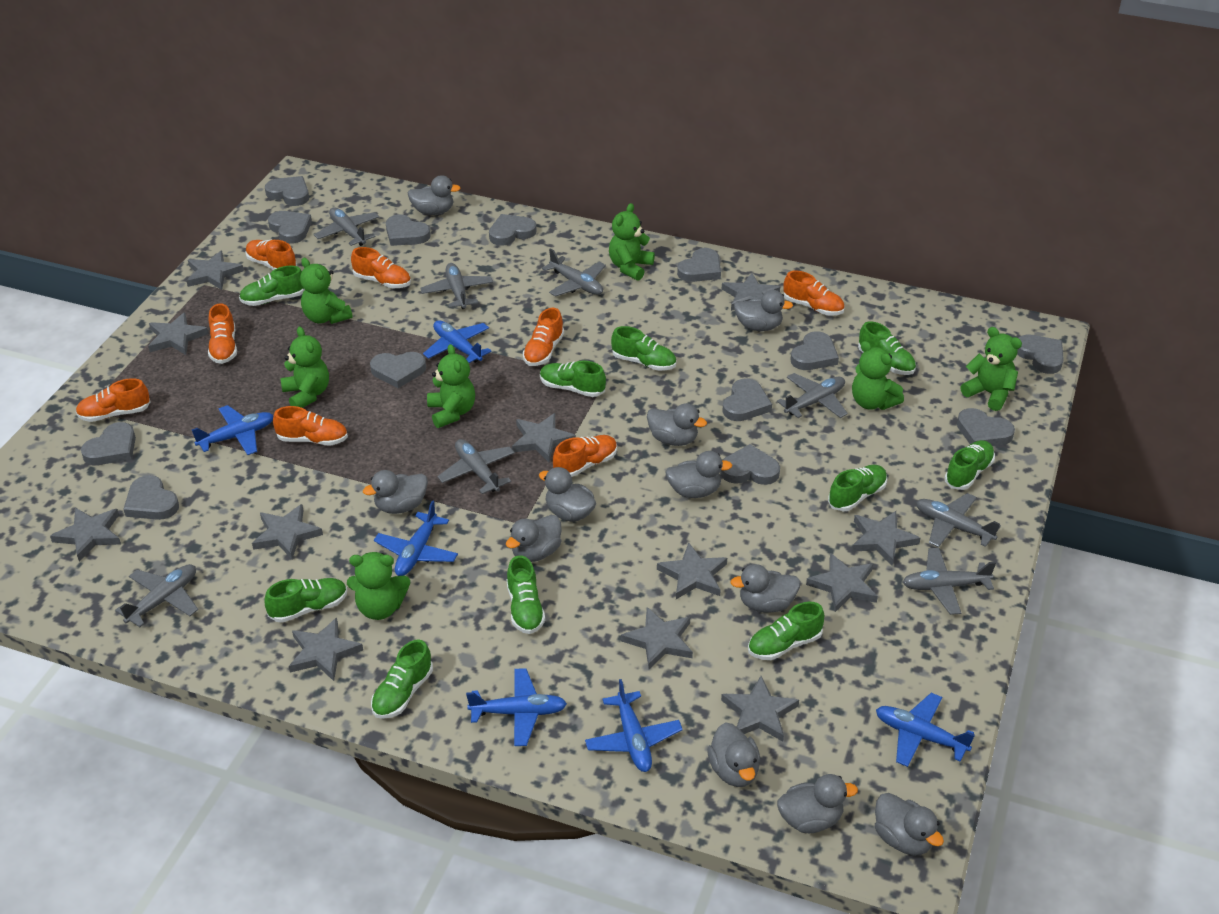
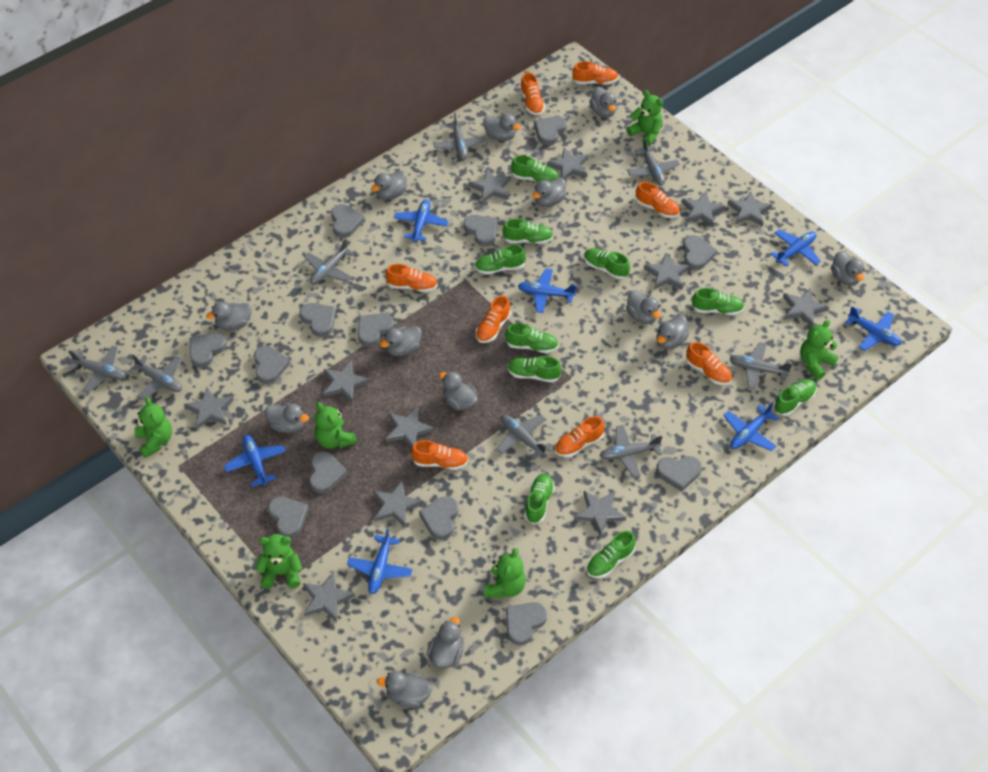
blue plane: [192,405,274,455] [374,500,458,576] [423,320,491,363] [466,668,567,746] [585,679,683,772] [876,693,975,767] = 6 -> [224,435,286,487] [347,528,413,594] [394,199,449,242] [518,268,576,313] [723,402,779,451] [770,229,821,267] [845,306,901,351] = 7
green teddy bear: [280,326,329,408] [300,258,353,324] [347,552,410,620] [427,344,475,428] [609,203,655,281] [852,341,904,410] [960,327,1022,411] = 7 -> [135,397,172,458] [256,534,302,589] [315,402,357,449] [484,548,526,599] [626,90,663,147] [800,320,839,380] = 6
grey duck: [363,470,428,514] [408,175,461,215] [506,515,562,562] [539,467,596,522] [647,403,707,446] [666,451,732,498] [707,723,760,787] [730,564,800,613] [734,290,793,331] [777,774,858,833] [875,793,944,855] = 11 -> [206,302,252,331] [265,403,309,433] [371,170,407,200] [377,671,432,708] [380,326,422,356] [427,617,464,669] [439,371,478,411] [483,114,521,141] [532,178,566,207] [589,87,617,118] [626,290,661,324] [656,316,689,349] [831,251,864,286] = 13

